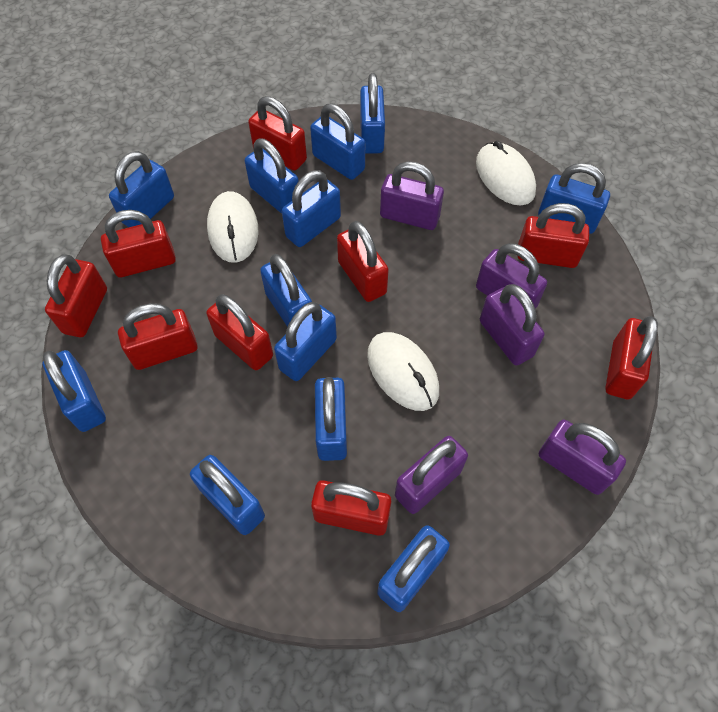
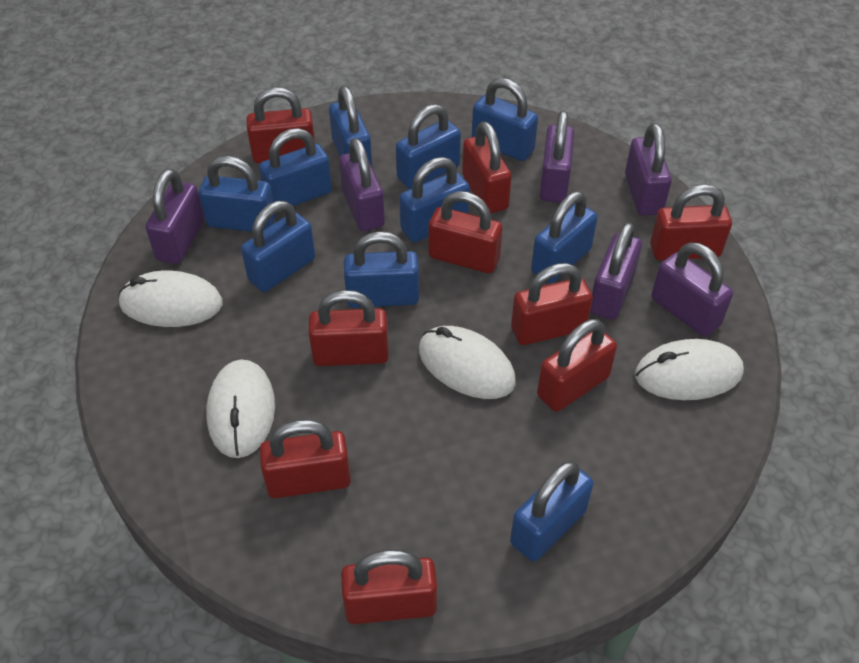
blue padlock: [42,350,106,432] [109,151,174,227] [190,455,265,535] [245,138,299,214] [260,254,312,327] [274,302,337,381] [282,170,341,247] [310,103,365,180] [315,377,347,461] [360,73,385,154] [377,525,450,612] [538,163,610,234] = 12 -> [199,156,276,232] [241,201,315,292] [259,128,332,206] [329,86,372,167] [344,231,419,308] [396,104,461,189] [399,157,470,242] [472,78,538,161] [510,461,593,562] [531,191,598,283] = 10
purple padlock: [380,161,444,230] [395,436,468,514] [476,243,547,309] [480,284,544,366] [539,420,626,495] = 5 -> [145,169,204,264] [339,138,385,231] [539,111,574,203] [590,222,642,320] [625,123,672,216] [651,242,733,337] = 6
white mouse: [207,191,258,263] [367,332,439,411] [476,141,536,206] = 3 -> [118,270,223,327] [206,359,275,458] [419,326,516,399] [635,339,744,400] = 4

